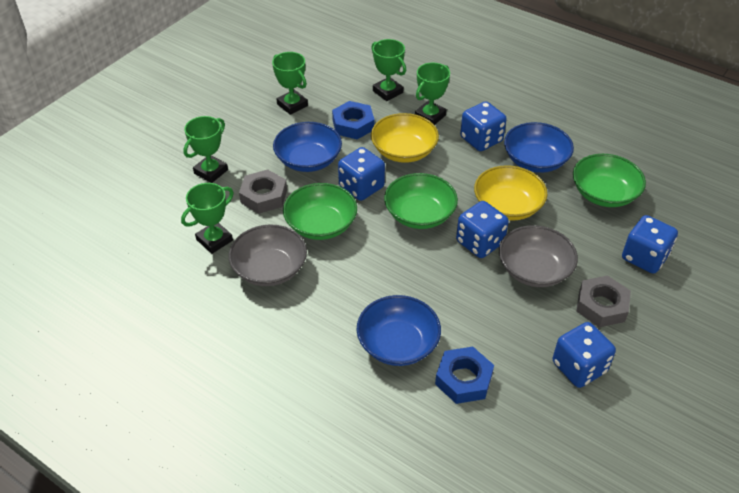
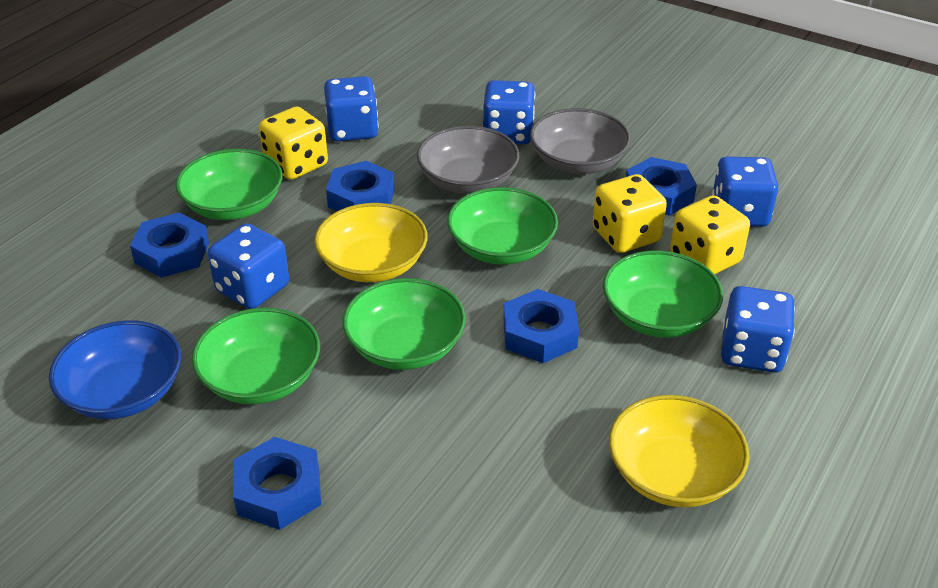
blue bowl: [273,122,342,172] [357,295,441,366] [504,122,574,173] = 3 -> [49,321,181,419] = 1
blue nut: [332,101,375,139] [435,347,494,404] = 2 -> [130,213,209,278] [233,437,321,530] [326,161,395,211] [503,289,579,363] [626,157,697,216] = 5
green bowl: [283,183,357,240] [384,173,458,229] [573,154,646,207] = 3 -> [175,149,283,220] [192,308,320,404] [342,278,466,370] [447,187,558,265] [603,250,723,338] = 5
green trophy: [181,183,234,254] [183,116,228,183] [272,52,308,115] [371,39,406,101] [415,62,450,125] = 5 -> none = 0
grey nut: [239,170,287,214] [576,275,631,327] = 2 -> none = 0
yellow dice: none = 0 -> [259,107,328,180] [593,174,667,253] [670,195,750,274] = 3

